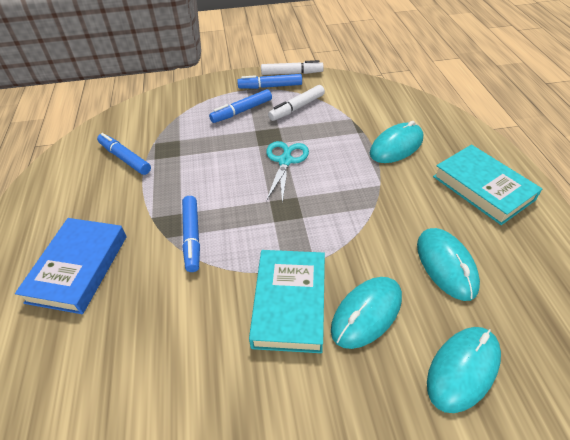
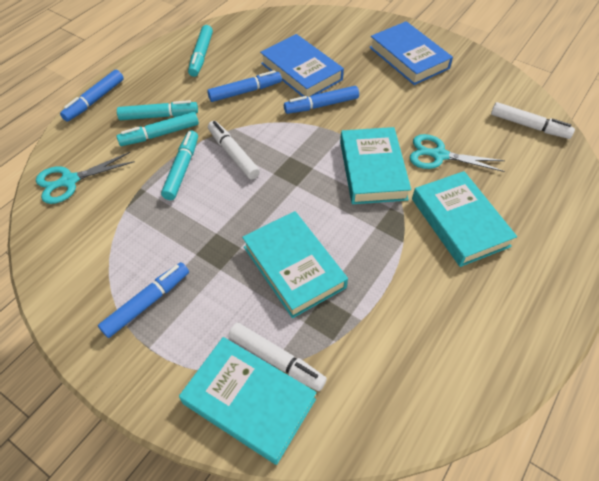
blue book: [15,218,126,314] = 1 -> [260,34,344,97] [369,21,453,85] = 2
turquoise book: [249,250,325,353] [433,145,542,225] = 2 -> [179,337,317,465] [242,211,348,318] [340,127,411,204] [412,171,517,267] = 4
turquoise marker: none = 0 -> [117,100,198,120] [117,112,199,146] [161,131,198,200] [188,25,213,77] = 4
turquoise mouse: [331,277,402,349] [370,121,423,163] [417,228,480,301] [427,327,501,413] = 4 -> none = 0
turquoise scissors: [266,141,309,203] = 1 -> [36,152,135,204] [410,134,505,172] = 2
white marker: [261,60,324,75] [268,85,325,121] = 2 -> [208,121,260,179] [228,323,327,391] [491,102,575,139] = 3

